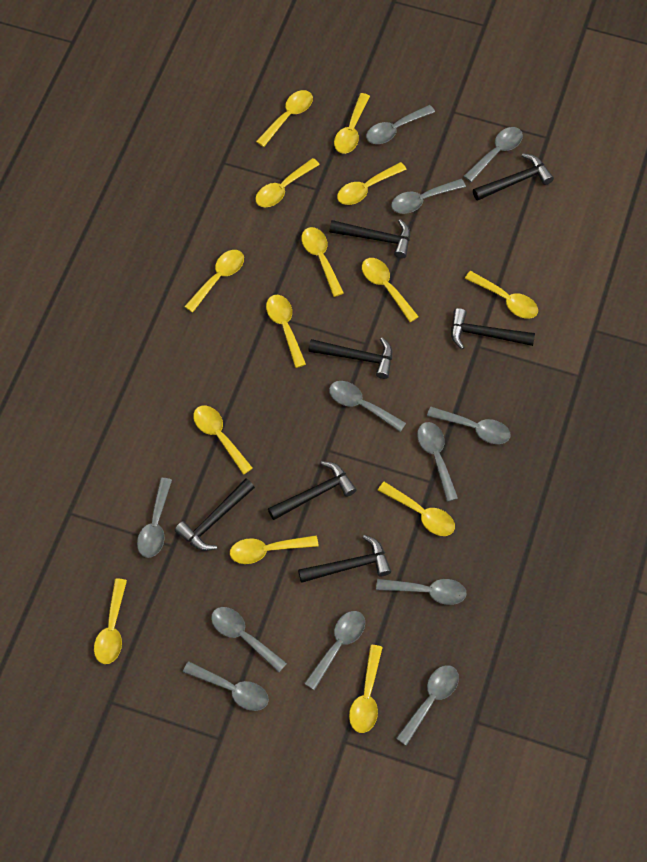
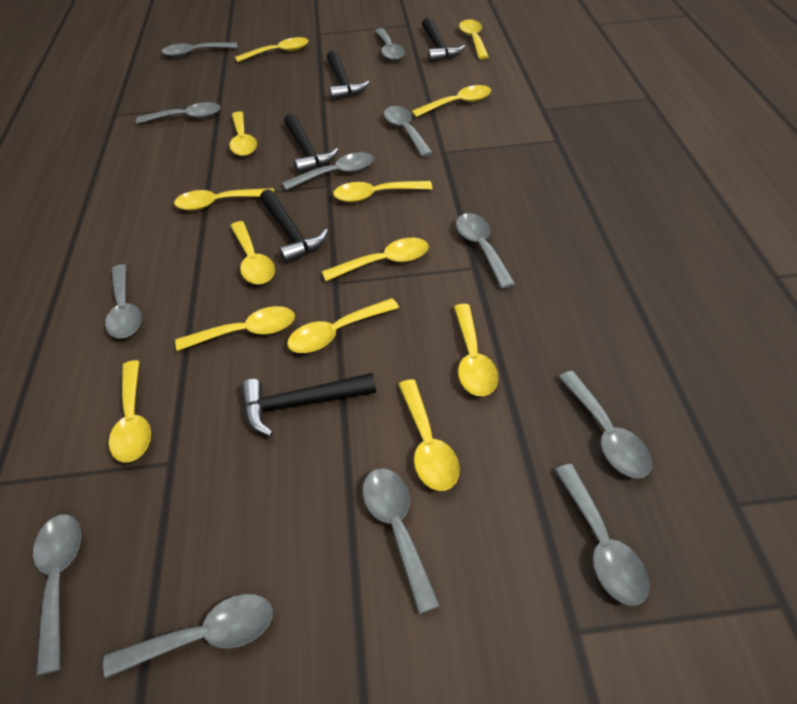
black hammer: [175,479,255,551] [268,461,357,520] [298,535,391,583] [308,337,392,379] [329,219,410,258] [451,308,535,349] [473,153,554,201] = 7 -> [241,373,376,436] [260,189,328,263] [284,114,338,174] [327,51,370,100] [422,18,465,62] = 5
yellow spoon: [94,579,127,664] [184,250,244,313] [193,405,253,475] [230,535,319,564] [255,158,320,207] [256,90,313,147] [266,295,306,368] [301,227,344,297] [334,93,370,154] [337,162,407,205] [349,645,383,733] [362,258,419,322] [378,482,455,536] [465,271,538,319] = 14 -> [109,360,151,463] [174,188,274,211] [175,306,295,351] [230,111,257,156] [230,221,275,284] [235,37,309,62] [287,298,399,353] [322,238,429,281] [333,181,432,202] [398,379,460,491] [412,85,491,117] [454,304,498,396] [459,20,489,59] = 13

